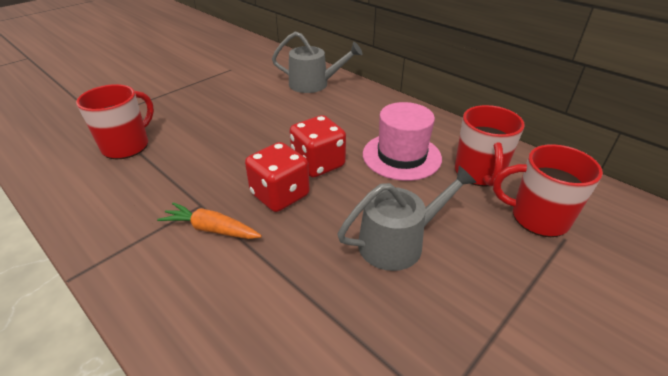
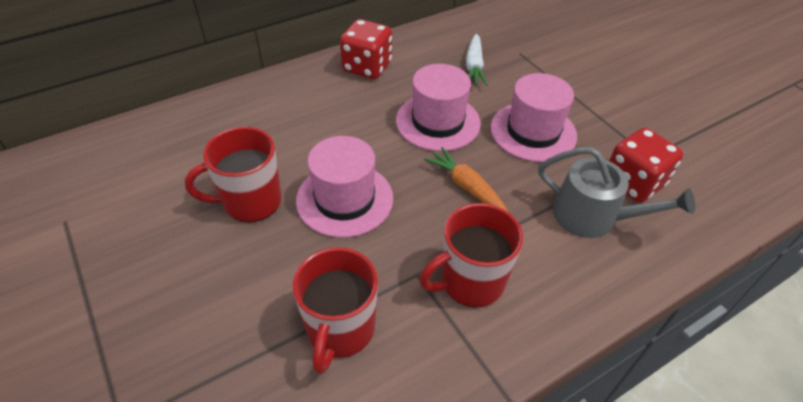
grey watering can: [272,31,363,93] [337,166,477,271] = 2 -> [538,147,695,238] = 1
pink hat: [363,102,442,181] = 1 -> [296,136,393,238] [396,64,481,151] [491,73,577,162] = 3
white carrot: none = 0 -> [466,34,488,86] = 1

